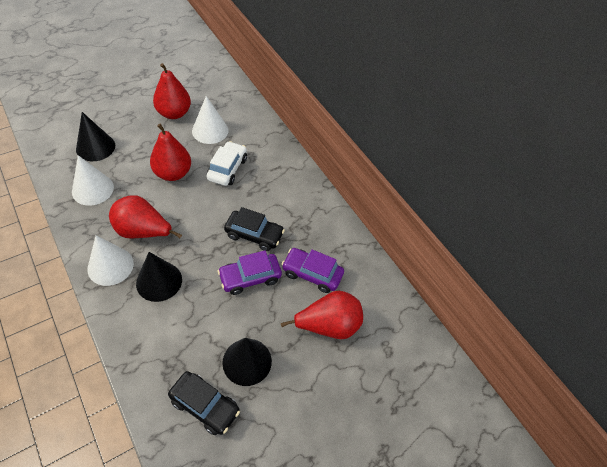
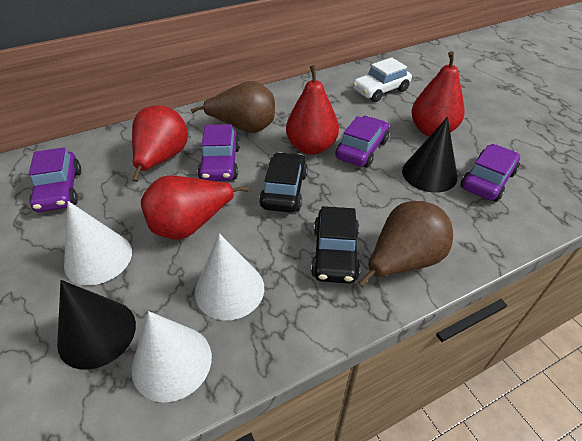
black cone: [76,112,115,161] [136,252,182,302] [222,338,272,386] = 3 -> [57,280,136,370] [402,117,457,193] = 2
brown pear: none = 0 -> [191,81,275,133] [358,201,453,287] = 2
purple car: [217,250,282,295] [282,248,344,293] = 2 -> [29,148,81,212] [198,124,240,181] [335,116,389,168] [460,144,520,202] = 4

